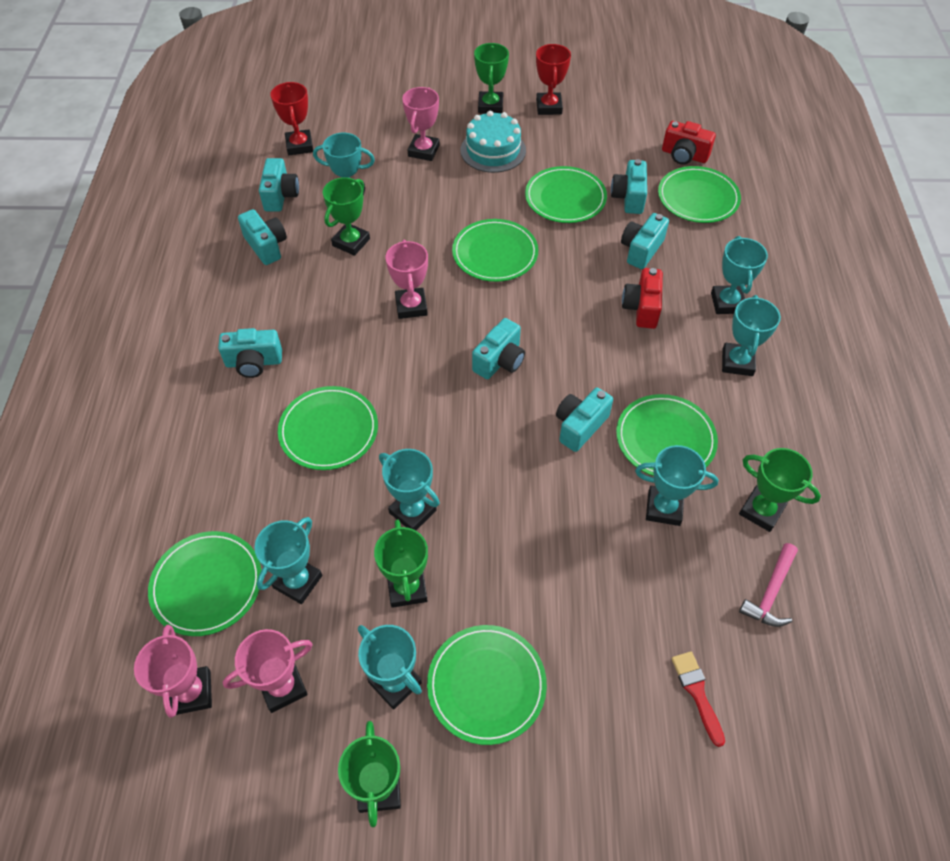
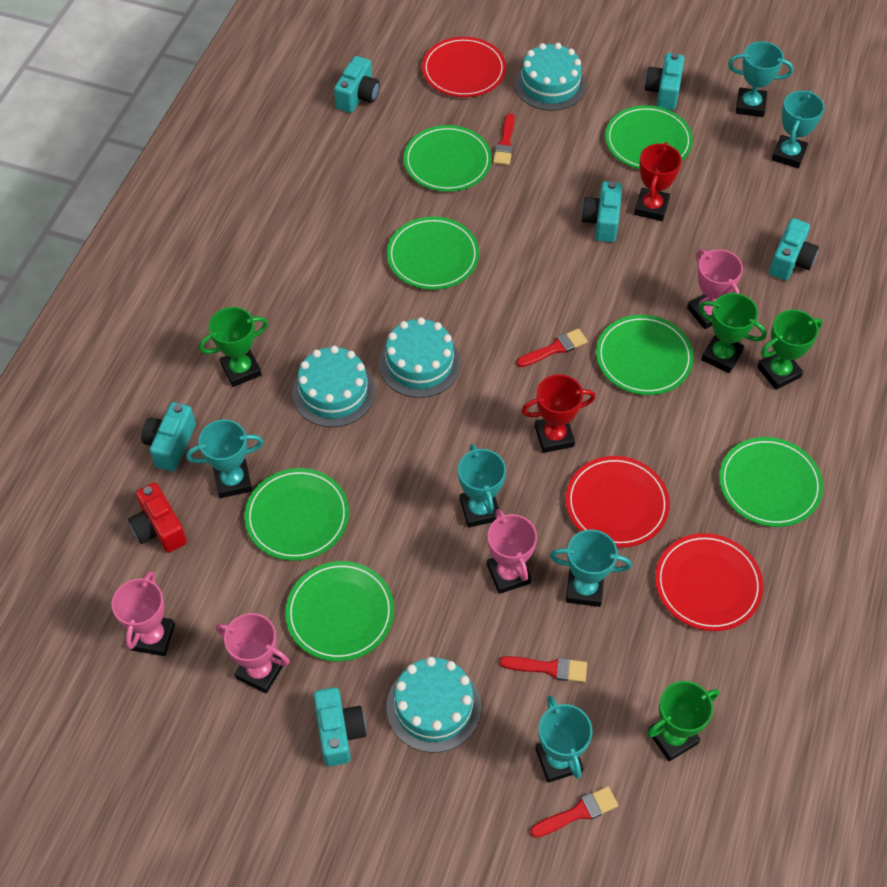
green trophy: [323,177,370,256] [338,721,401,828] [374,519,428,608] [474,43,509,114] [739,448,821,532] = 5 -> [199,307,268,387] [647,681,719,761] [699,293,767,373] [757,310,823,390] = 4
pink hammer: [739,543,798,627] = 1 -> none = 0
red brush: [671,651,725,747] = 1 -> [493,113,515,165] [499,656,587,682] [517,328,588,367] [530,786,618,838] = 4
red camera: [622,268,663,329] [662,121,716,165] = 2 -> [128,483,187,553] = 1
red plate: none = 0 -> [422,37,506,97] [566,456,670,547] [655,533,763,631] = 3
turquoise cake: [461,111,526,173] = 1 -> [292,346,375,427] [379,317,461,398] [387,657,481,753] [515,43,586,111] = 4
turquoise camera: [218,328,282,378] [238,209,287,265] [259,158,299,212] [472,318,525,379] [556,388,613,452] [611,159,647,214] [621,213,669,269] = 7 -> [141,402,196,471] [313,687,366,766] [334,56,380,113] [581,181,622,242] [645,53,684,110] [769,218,819,280] = 6
turquoise trophy: [254,517,322,604] [313,133,375,196] [358,625,422,709] [379,449,440,530] [635,445,719,526] [711,236,768,314] [722,295,781,376] = 7 -> [186,419,263,498] [458,444,506,528] [535,696,592,783] [550,530,632,607] [728,41,793,117] [771,90,825,168] = 6

